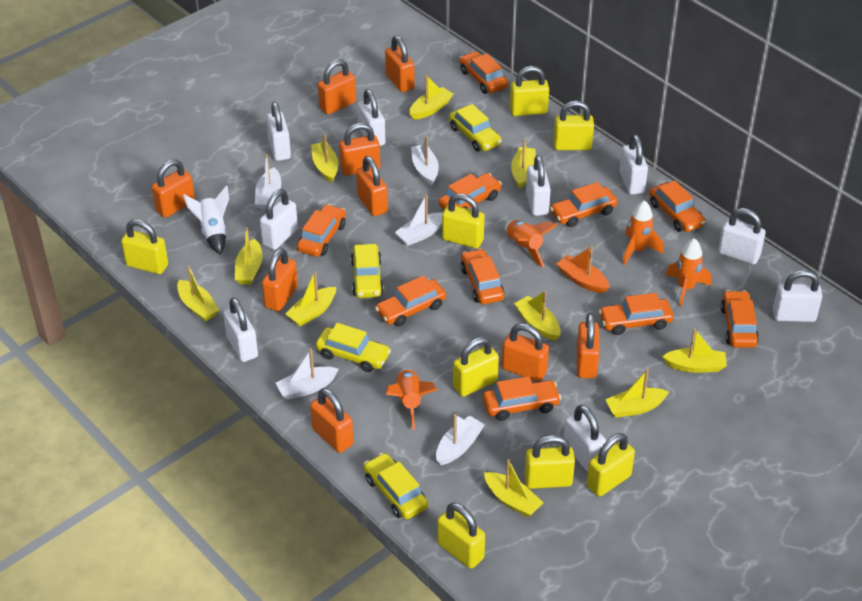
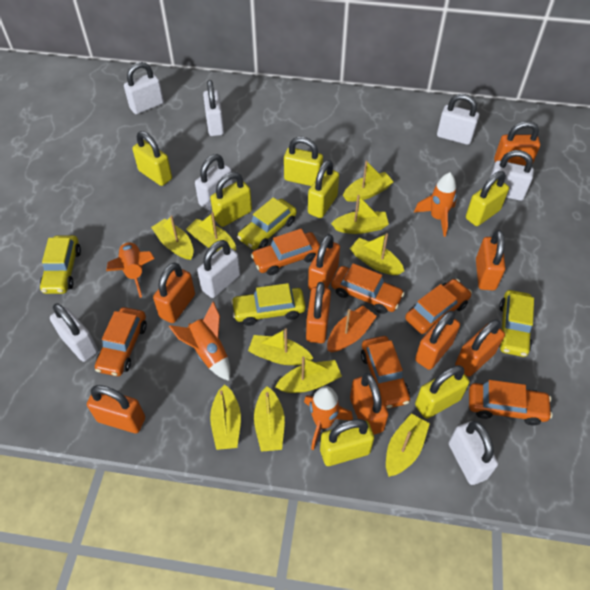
orange car: [297,204,346,257] [375,275,446,327] [438,173,502,210] [459,51,508,94] [461,248,505,304] [483,376,561,421] [550,182,617,227] [599,293,673,335] [649,180,706,232] [720,290,759,348] = 10 -> [95,307,147,376] [251,229,320,275] [331,263,405,314] [361,336,410,409] [405,279,472,334] [469,380,553,426] = 6
white boat: [255,154,281,209] [276,348,338,400] [394,194,442,246] [411,136,439,186] [436,414,485,465] = 5 -> none = 0
white padlock: [223,297,258,362] [260,189,298,250] [266,102,291,161] [357,89,385,146] [526,155,551,216] [564,405,606,471] [620,134,648,195] [718,208,765,264] [773,270,822,322] = 9 -> [50,303,98,362] [124,62,164,114] [195,154,233,211] [197,240,240,298] [203,80,224,136] [437,94,479,145] [449,421,498,485] [490,150,534,201] = 8
white rocket: [183,185,229,255] = 1 -> none = 0
yellow padlock: [121,219,168,274] [437,503,485,569] [442,193,485,248] [453,337,499,397] [510,66,549,116] [525,435,575,489] [553,101,594,150] [587,433,635,497] = 8 -> [132,131,172,186] [210,172,252,227] [284,137,323,186] [308,160,339,218] [320,419,374,466] [415,365,469,419] [466,171,509,226] = 7

